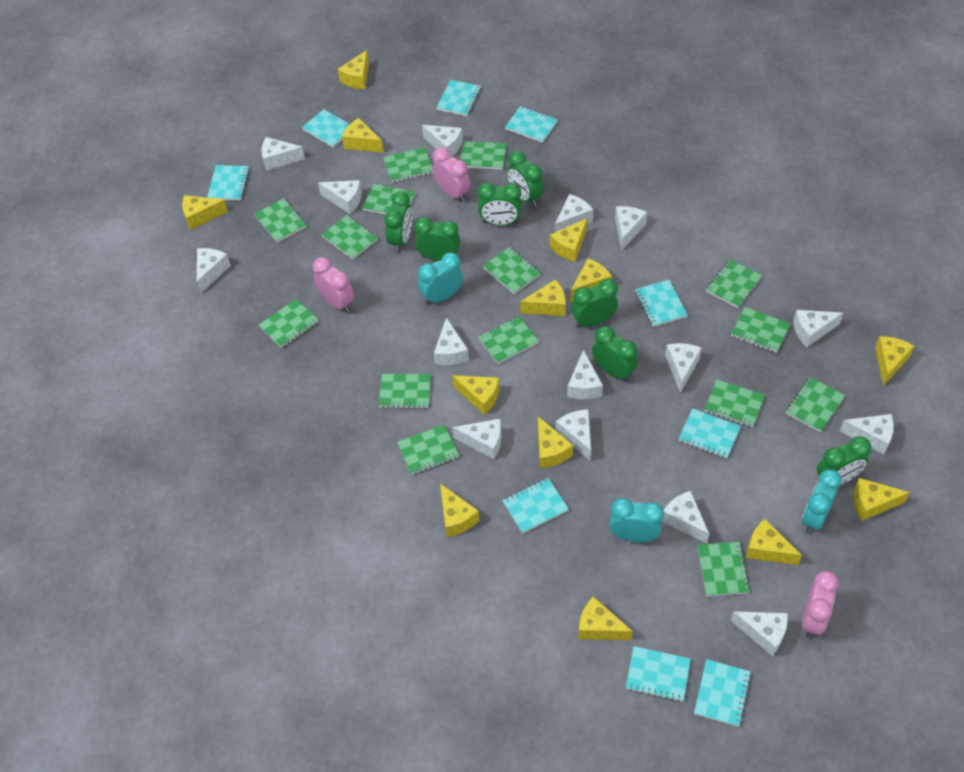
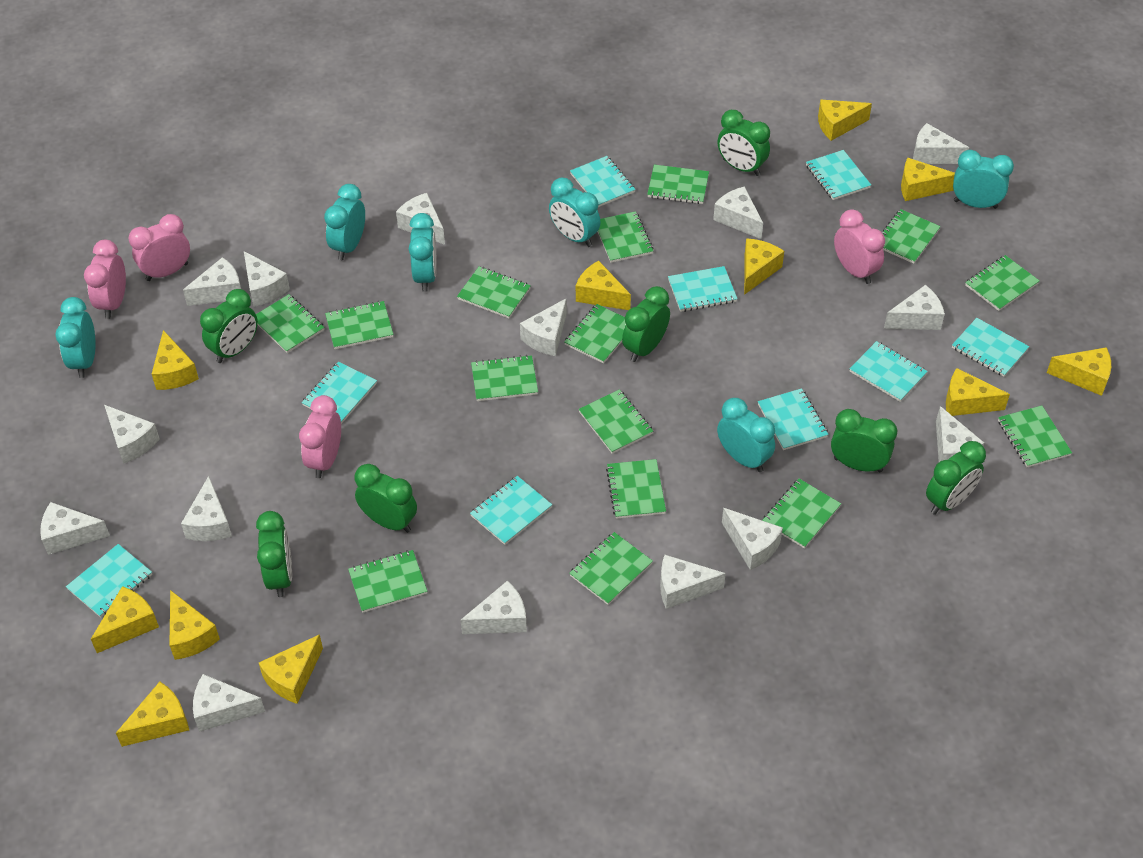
pink clock: [313,257,354,313] [432,147,470,202] [802,571,839,638] = 3 -> [84,240,126,319] [129,214,190,281] [299,395,341,478] [834,209,885,284] = 4
turquoise clock: [418,252,463,305] [610,498,664,542] [802,469,842,534] = 3 -> [55,297,95,378] [324,184,365,260] [409,213,437,292] [549,178,601,247] [717,398,775,472] [953,150,1014,209] = 6
yellow cheese: [182,195,228,230] [338,50,369,89] [342,118,384,153] [440,484,479,537] [452,375,500,415] [520,279,566,316] [538,417,573,468] [550,218,587,262] [570,258,612,302] [578,597,633,640] [746,519,802,565] [854,478,910,521] [875,336,914,386] = 13 -> [91,586,159,653] [116,682,189,747] [152,330,199,390] [169,590,220,660] [259,634,323,704] [576,261,631,310] [744,238,784,295] [818,100,872,141] [901,158,955,201] [946,368,1010,416] [1047,347,1111,396] = 11

